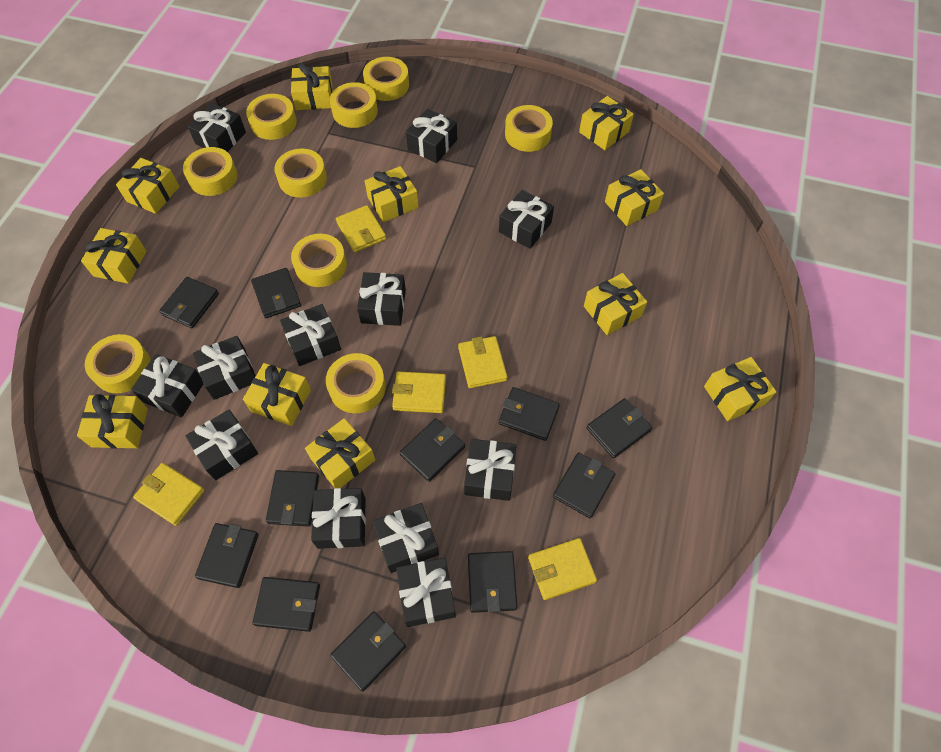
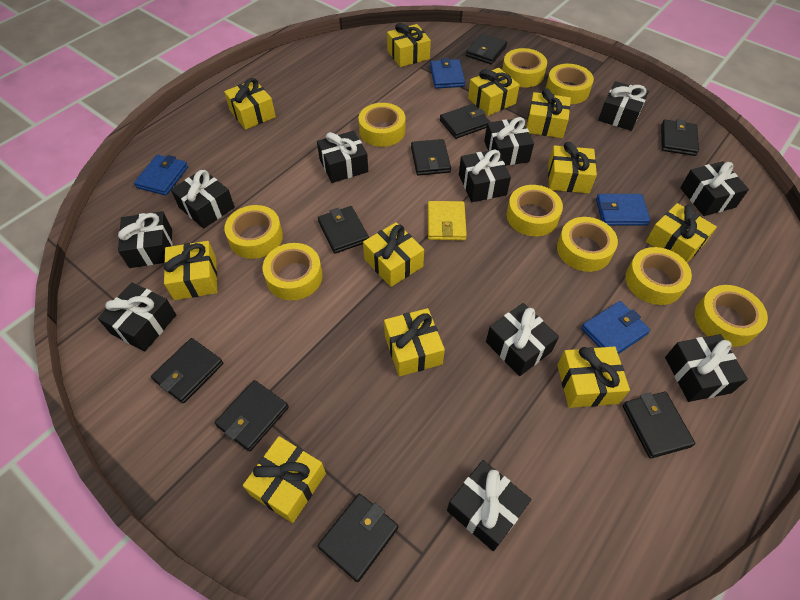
black gift: [131,354,203,418] [186,410,258,480] [188,103,246,152] [193,336,256,400] [280,304,341,366] [311,488,366,549] [357,272,406,326] [373,503,439,573] [396,558,456,627] [406,109,457,163] [464,439,517,501] [499,190,554,249] = 12 -> [98,282,176,351] [118,211,172,268] [171,169,235,229] [317,131,368,183] [447,460,531,551] [459,150,511,202] [484,117,534,166] [486,303,559,376] [598,81,649,131] [665,334,748,402] [680,161,749,216] = 11
black wallet: [159,277,219,328] [195,523,259,588] [251,268,301,318] [252,577,320,632] [266,470,319,527] [330,612,406,691] [400,418,465,482] [468,551,517,613] [499,387,560,441] [553,453,615,518] [587,398,652,458] = 11 -> [151,338,223,403] [214,380,289,451] [318,206,369,254] [318,494,398,582] [411,139,451,176] [440,104,490,139] [466,33,507,64] [623,392,695,458] [661,119,699,156] = 9
blue wallet: none = 0 -> [134,155,188,196] [430,58,465,89] [581,301,650,354] [596,194,650,226] = 4
yellow wallet: [133,463,205,526] [336,205,386,253] [392,371,446,413] [458,336,508,388] [528,538,597,600] = 5 -> [428,201,467,240] = 1

